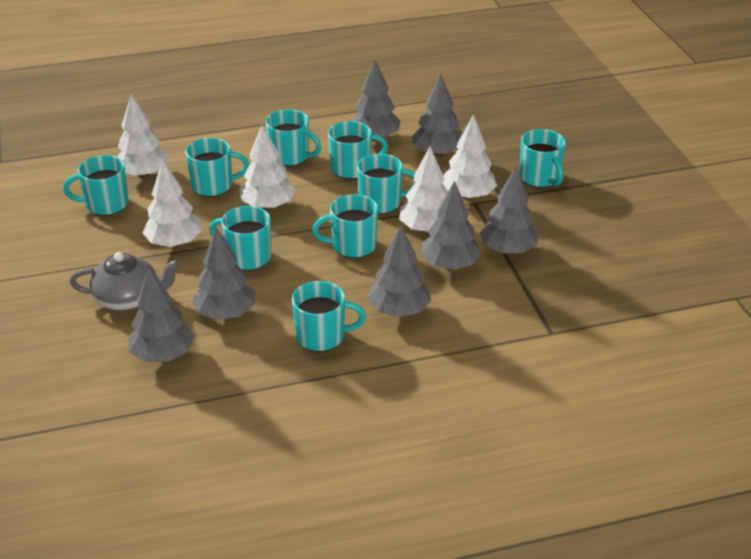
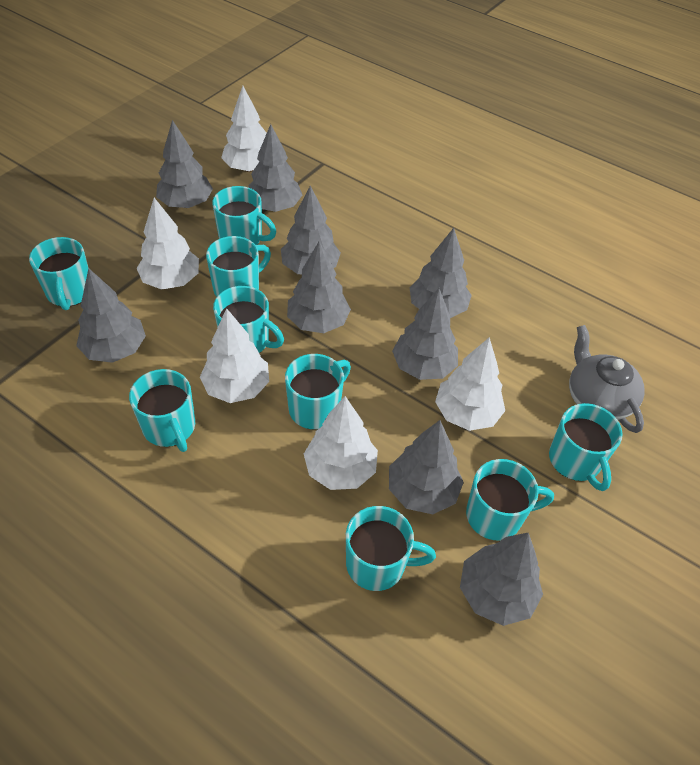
grey tree: [128,268,195,362] [192,227,255,320] [351,60,400,141] [368,225,431,317] [412,74,462,157] [421,181,482,270] [479,167,538,255] = 7 -> [76,268,146,363] [156,120,213,208] [248,124,302,212] [281,186,341,274] [287,241,351,333] [389,420,464,514] [392,288,458,380] [410,228,472,318] [460,533,543,626] = 9

